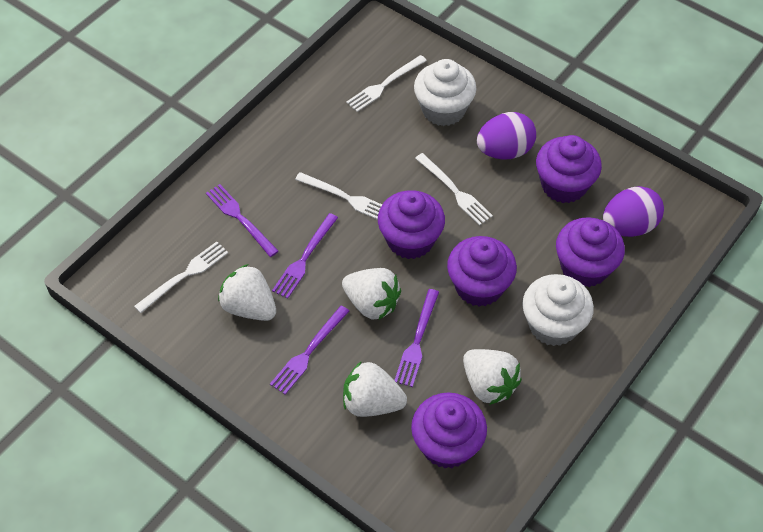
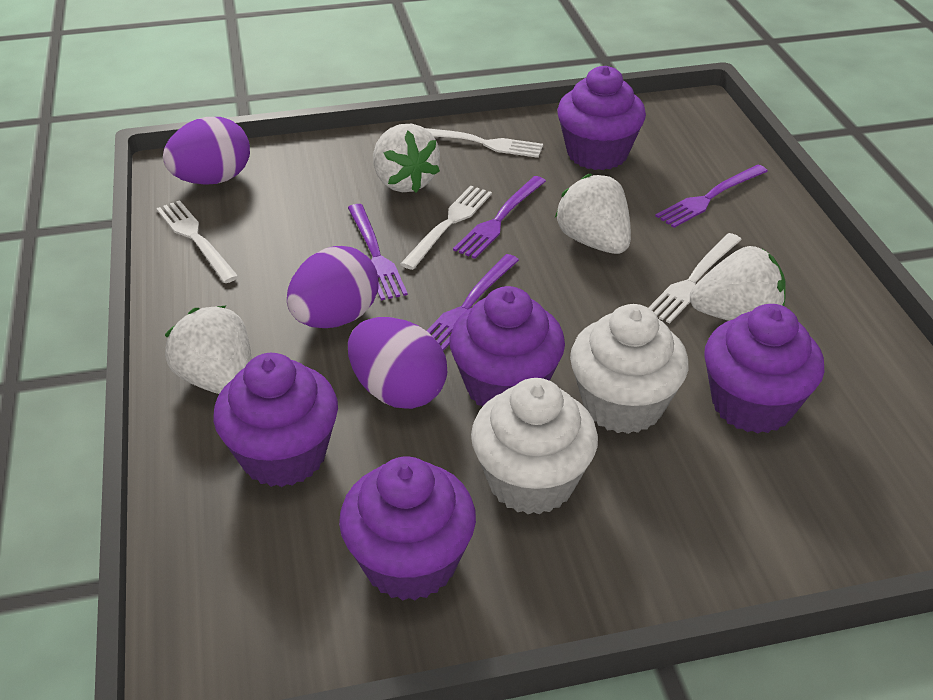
purple egg: [477,112,536,160] [603,186,664,237] = 2 -> [163,117,250,185] [287,246,379,328] [348,317,447,409] = 3

